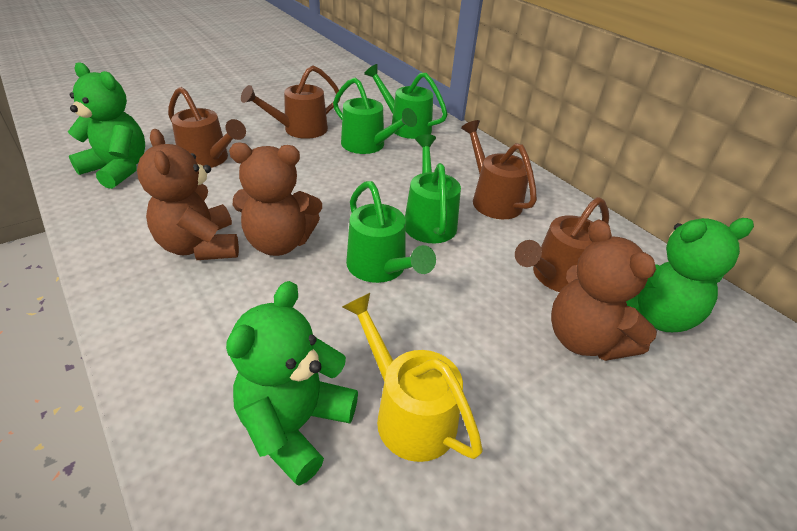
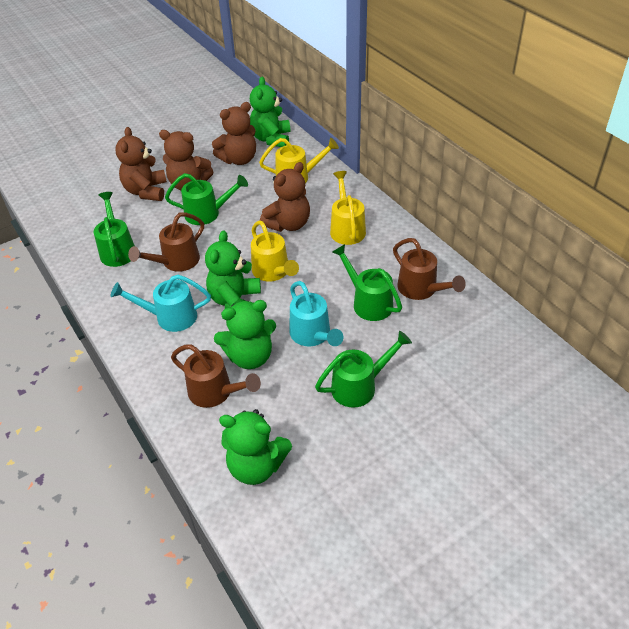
brown teddy bear: [137,129,239,260] [229,143,322,256] [551,219,657,361] = 3 -> [115,127,167,201] [159,130,213,190] [212,102,256,165] [260,162,310,232] = 4
brown watering can: [168,87,246,168] [241,65,340,139] [461,120,537,219] [515,197,609,292] = 4 -> [128,212,204,272] [171,344,261,408] [393,238,466,300] = 3
green teddy bear: [68,62,145,189] [226,281,358,486] [626,218,754,332] = 3 -> [205,230,261,308] [214,300,276,369] [219,409,292,485] [250,77,290,147] = 4
turquoise watering can: none = 0 -> [111,275,211,332] [289,281,343,346] = 2
yellow watering can: [342,293,483,462] = 1 -> [251,220,299,282] [259,138,339,183] [330,171,366,245] = 3

